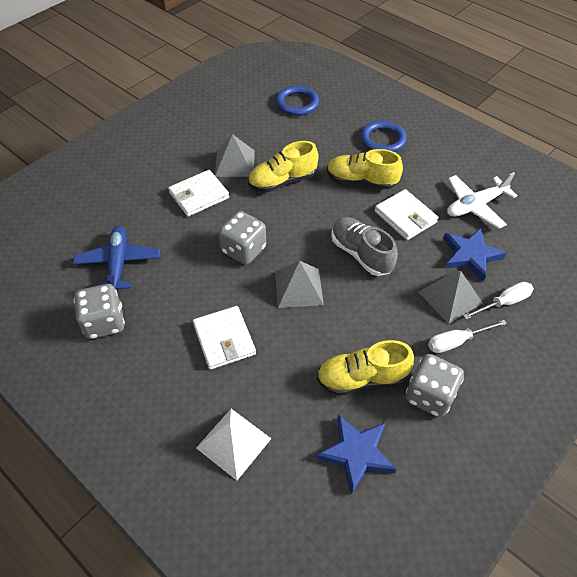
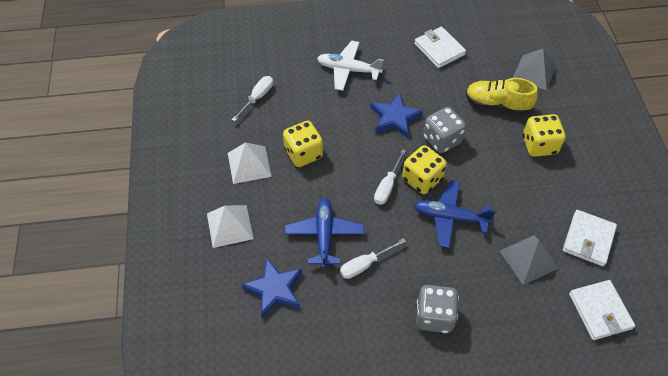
blue plane: [73,226,160,291] = 1 -> [285,198,364,268] [414,180,495,248] = 2
blue ring: [276,85,319,116] [361,121,407,152] = 2 -> none = 0
grey dice: [74,284,125,339] [219,211,266,265] [406,354,464,417] = 3 -> [416,285,459,333] [423,107,466,153] = 2
grey pyramid: [215,134,255,177] [275,261,324,308] [419,271,483,324] = 3 -> [500,235,558,285] [513,49,556,90] = 2
grey shoe: [331,217,398,276] = 1 -> none = 0
white pyramid: [196,409,272,481] = 1 -> [207,205,254,248] [228,142,272,184] = 2
white screwdriver: [428,320,507,353] [463,282,534,319] = 2 -> [232,76,273,121] [340,238,406,279] [374,149,406,205] = 3
yellow dice: none = 0 -> [283,121,323,167] [402,145,447,194] [523,114,566,157] = 3
yellow shoe: [248,141,319,193] [317,340,414,396] [327,149,403,189] = 3 -> [466,78,538,115] = 1

